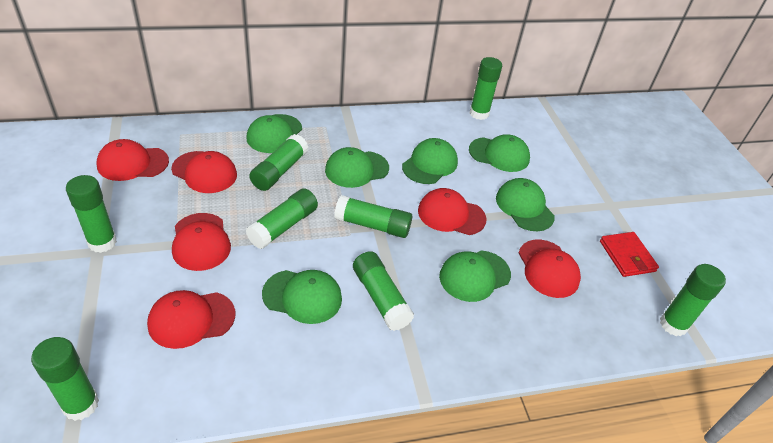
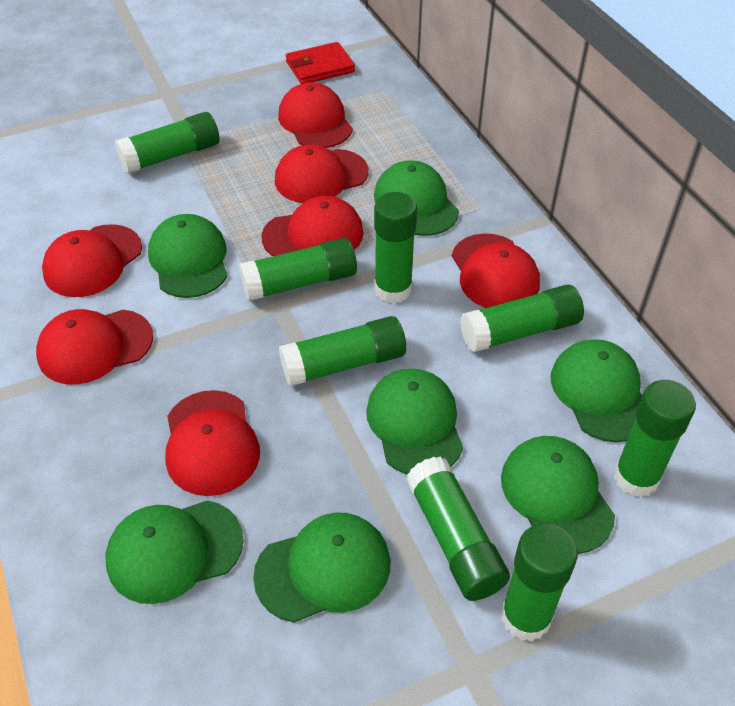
red cap: [96,139,169,181] [147,290,235,349] [171,151,237,193] [172,213,231,271] [418,188,486,235] [519,240,581,298] = 6 -> [36,309,153,384] [42,224,142,297] [165,390,260,496] [261,196,364,256] [275,145,369,203] [278,82,353,148] [452,233,540,308] = 7

